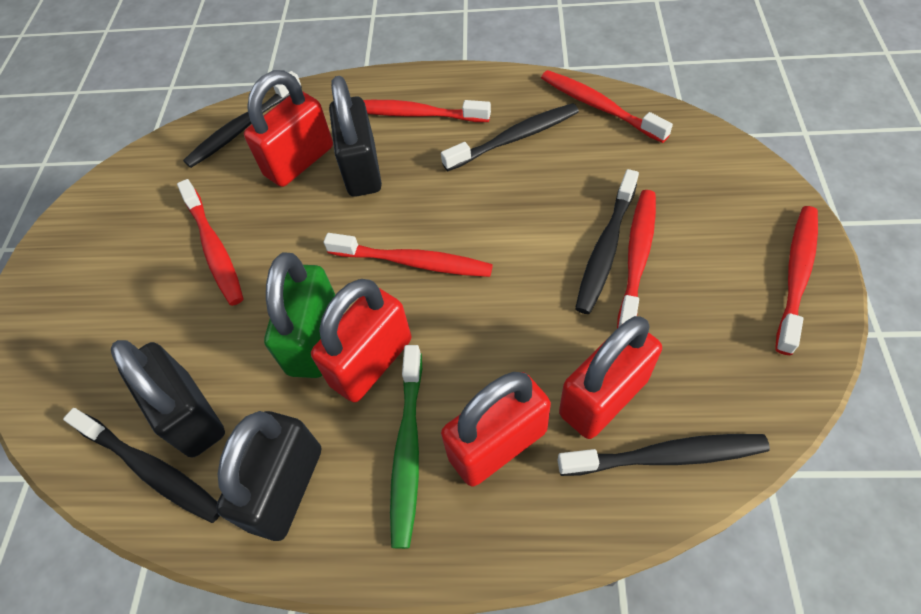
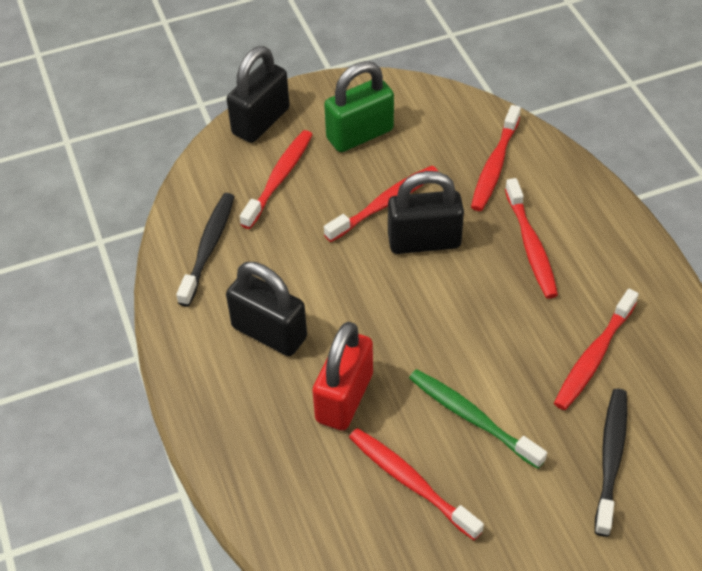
black toothbrush: [63,408,220,523] [183,71,302,168] [441,103,579,171] [557,434,770,476] [575,169,639,314] = 5 -> [176,193,235,307] [595,389,627,537] = 2
red padlock: [244,70,333,187] [311,279,411,402] [441,372,551,486] [559,316,662,439] = 4 -> [313,322,373,431] = 1

